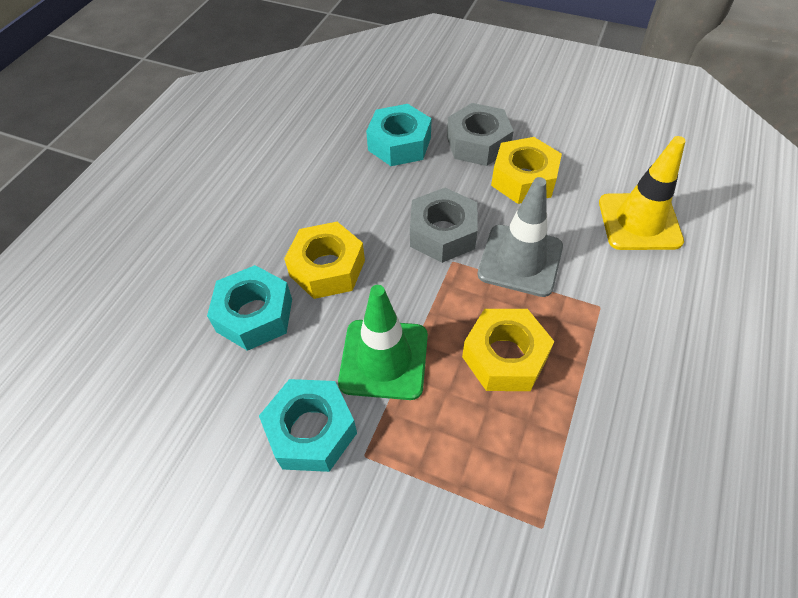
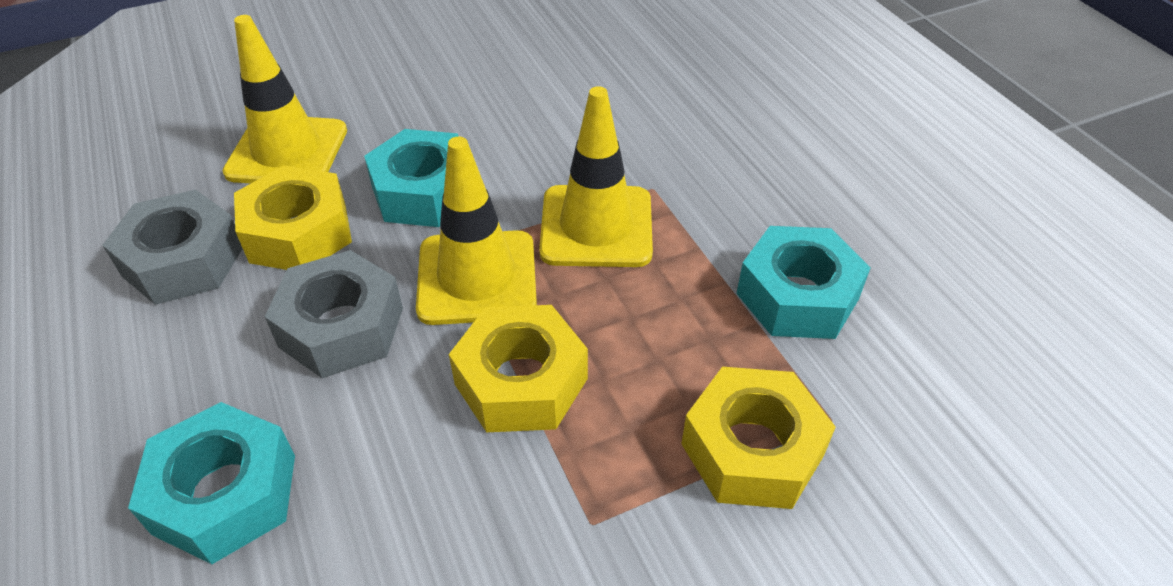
green traffic cone: [338,285,428,400] = 1 -> none = 0
grey traffic cone: [477,177,563,297] = 1 -> none = 0
yellow traffic cone: [599,136,685,250] = 1 -> [222,15,347,184] [416,137,537,325] [539,86,653,267] = 3

